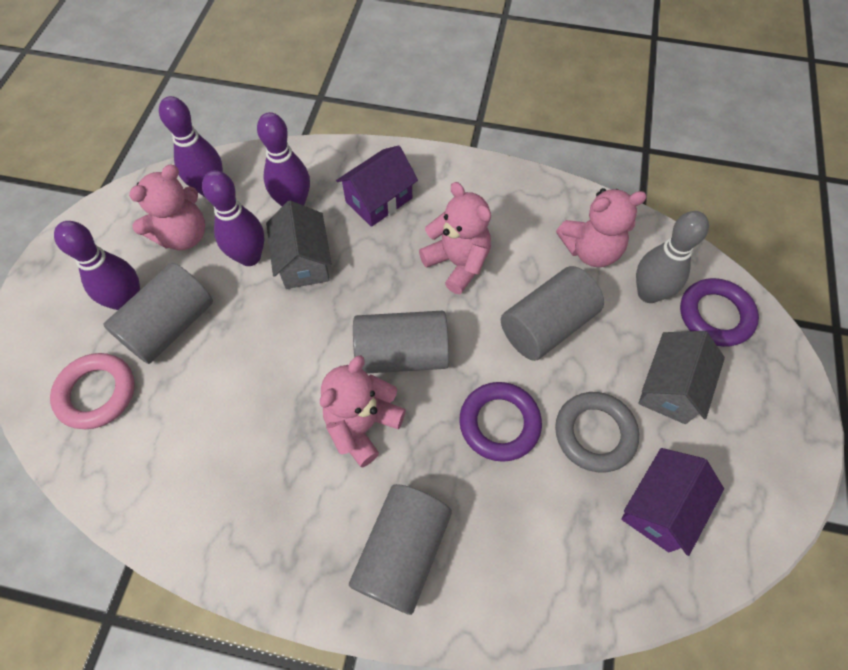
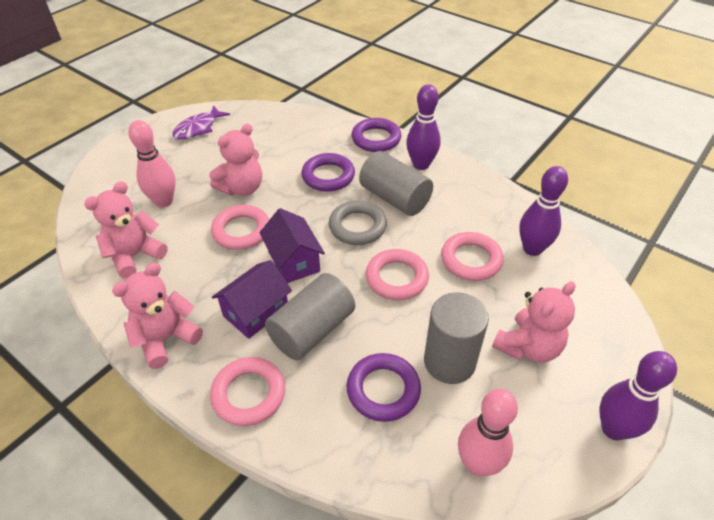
grey bowling pin: [636,211,709,303] = 1 -> none = 0
grey cylinder: [103,263,213,364] [349,484,452,615] [353,311,449,374] [501,266,604,361] = 4 -> [265,273,355,360] [359,151,433,216] [424,292,489,384] = 3
grey house: [266,200,332,289] [638,331,725,424] = 2 -> none = 0
pink bowling pin: none = 0 -> [129,120,176,208] [458,389,518,476] = 2
pink ring: [50,353,135,429] = 1 -> [210,357,285,426] [211,205,269,250] [366,249,429,300] [441,232,504,281] = 4
purple bowling pin: [54,221,140,310] [159,96,223,197] [202,170,264,266] [257,112,310,206] = 4 -> [406,84,440,170] [519,166,568,256] [600,351,677,440] = 3
purple fish: none = 0 -> [172,105,230,140] = 1
purple ring: [459,382,542,462] [680,278,759,347] = 2 -> [301,153,355,192] [346,353,421,422] [352,118,401,152] = 3

